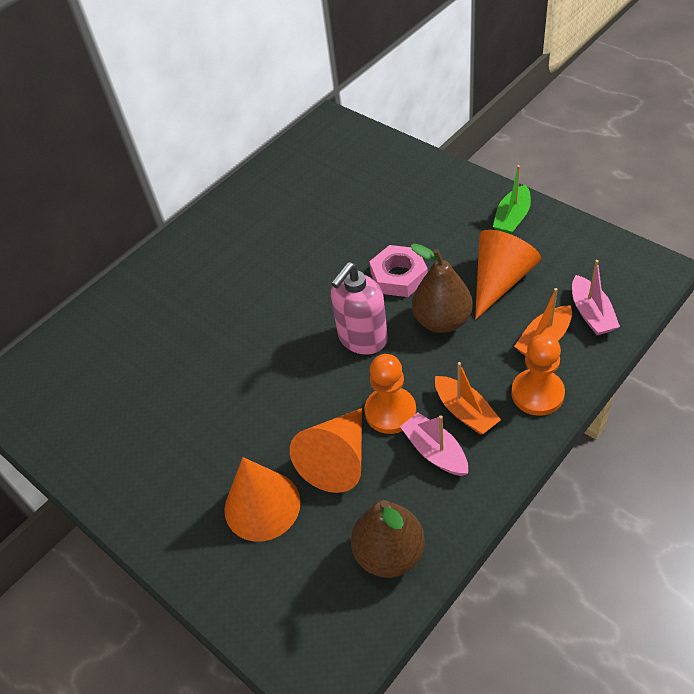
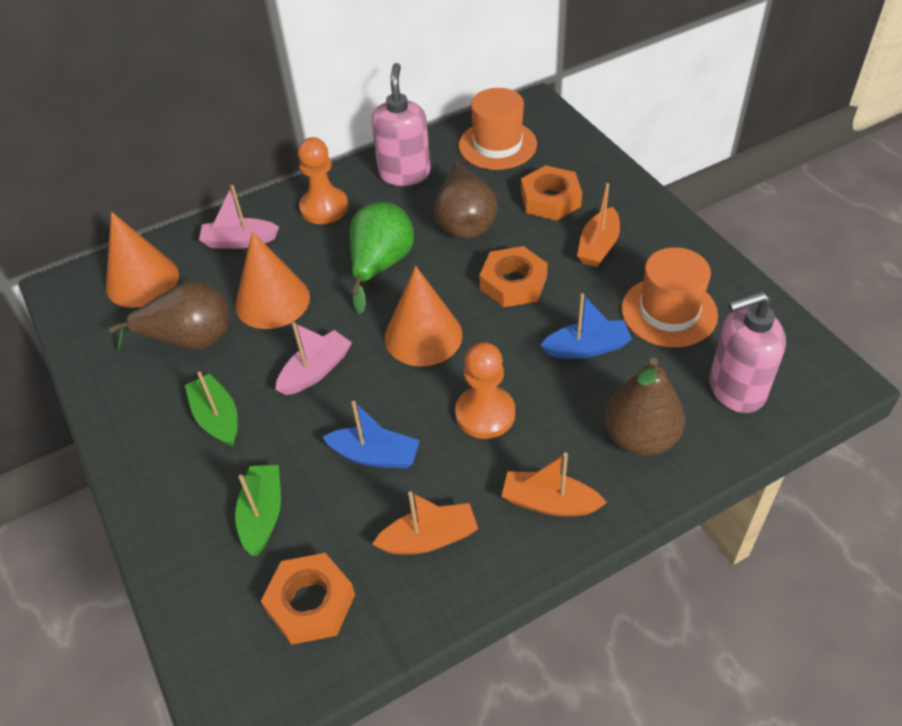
blue boat: none = 0 -> [323,401,420,469] [541,293,632,359] = 2
brown pear: [351,500,425,578] [411,244,473,333] = 2 -> [109,280,229,351] [434,162,498,239] [605,358,685,456] = 3
green boat: [493,165,531,234] = 1 -> [185,371,238,447] [235,465,281,556] = 2
green pear: none = 0 -> [350,202,414,314] = 1
orange boat: [435,362,501,435] [514,288,572,355] = 2 -> [372,491,478,555] [501,453,607,516] [577,183,620,267] = 3
orange hat: none = 0 -> [459,88,537,170] [622,247,718,348] = 2
orange nut: none = 0 -> [261,553,355,645] [479,246,548,307] [521,165,582,221] = 3
pink nut: [369,245,428,297] = 1 -> none = 0
pink soap dispenser: [331,262,388,355] = 1 -> [371,63,431,186] [709,291,786,413] = 2

